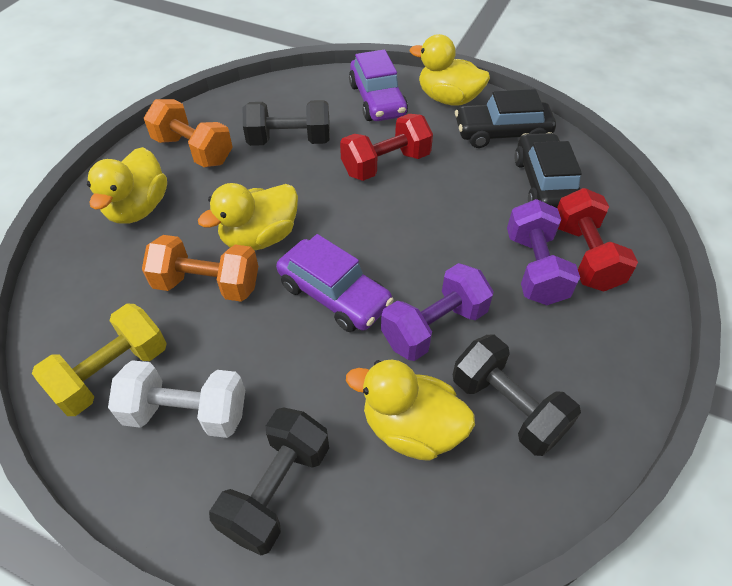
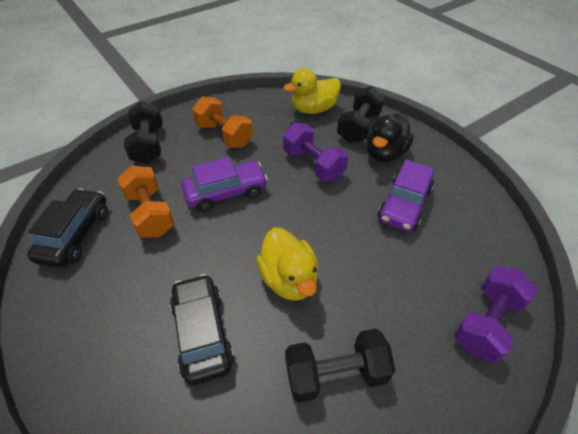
black duck: none = 0 -> [366,113,414,162] = 1
red dumbbell: [340,114,433,181] [557,188,638,291] = 2 -> none = 0
white dumbbell: [108,360,245,438] = 1 -> none = 0
yellow duck: [87,147,167,224] [198,183,298,251] [346,360,475,461] [410,34,490,106] = 4 -> [256,228,318,301] [283,68,341,114] = 2
yellow dumbbell: [32,304,167,416] = 1 -> none = 0

